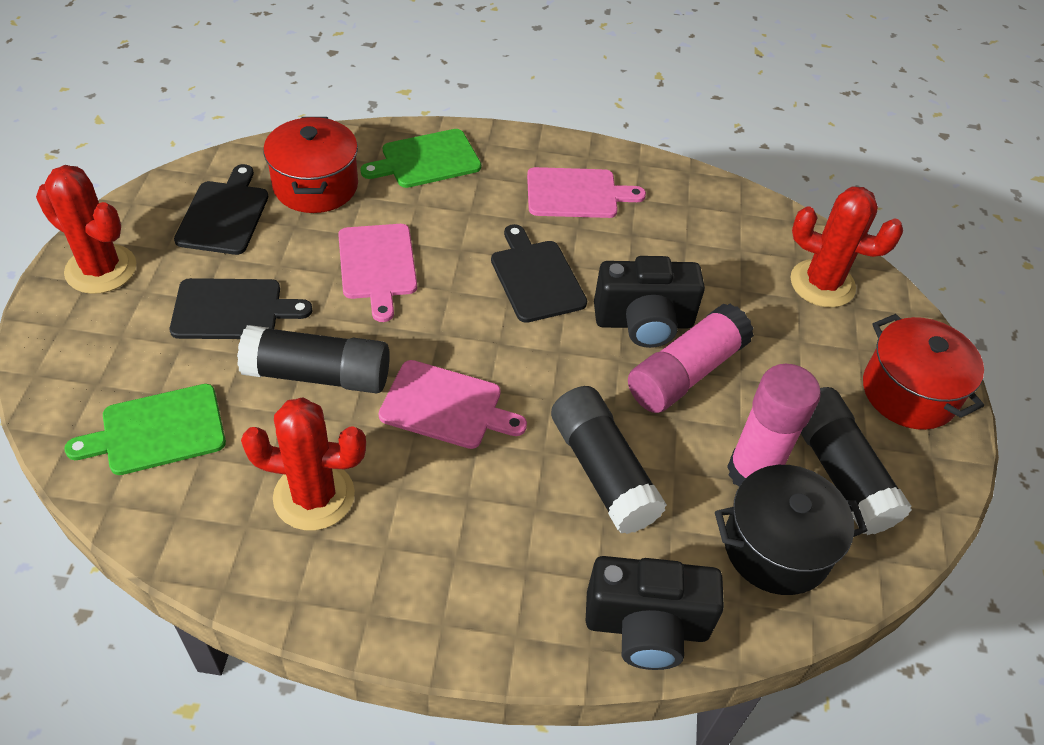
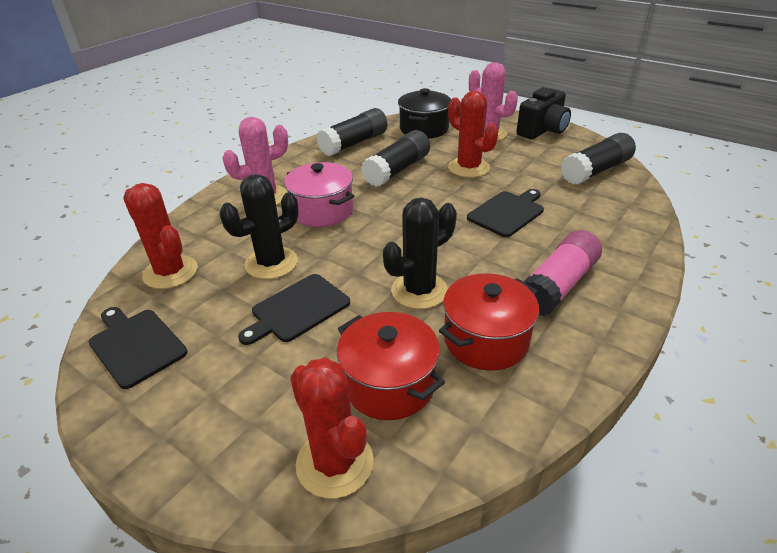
black cactus: none = 0 -> [219,174,299,279] [383,197,457,309] = 2
black camera: [586,556,724,670] [594,256,705,348] = 2 -> [516,87,571,139] = 1
green cutting board: [64,384,226,475] [360,129,481,188] = 2 -> none = 0
pink cactus: none = 0 -> [222,117,288,205] [469,62,518,141] = 2
pink cutting board: [338,224,417,322] [378,360,527,449] [527,167,646,218] = 3 -> none = 0
pink glue stick: [628,303,754,413] [727,364,821,486] = 2 -> [523,230,602,316] = 1
pink pot: none = 0 -> [284,162,354,227] = 1

